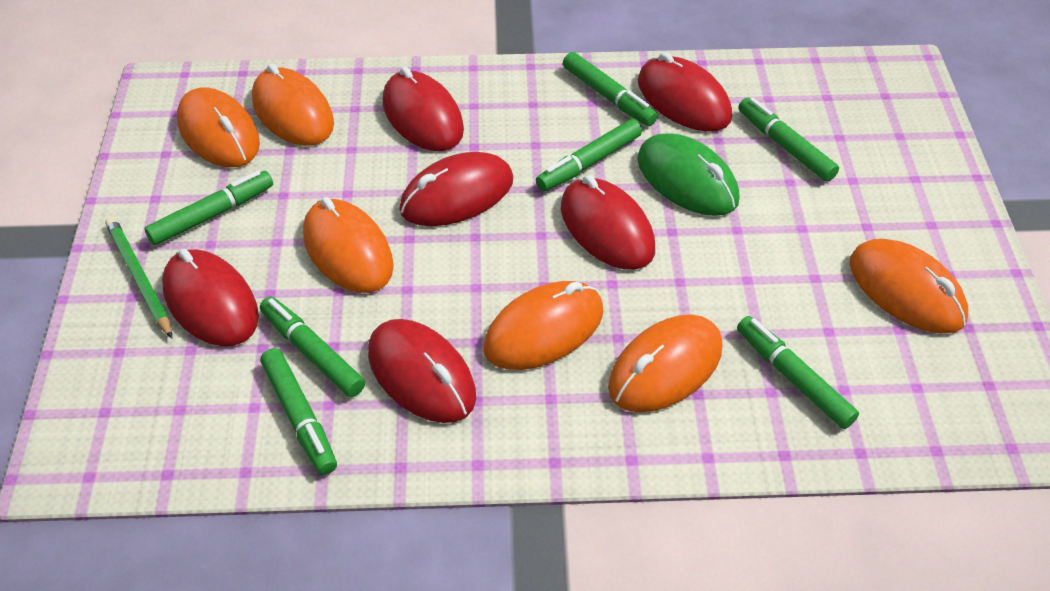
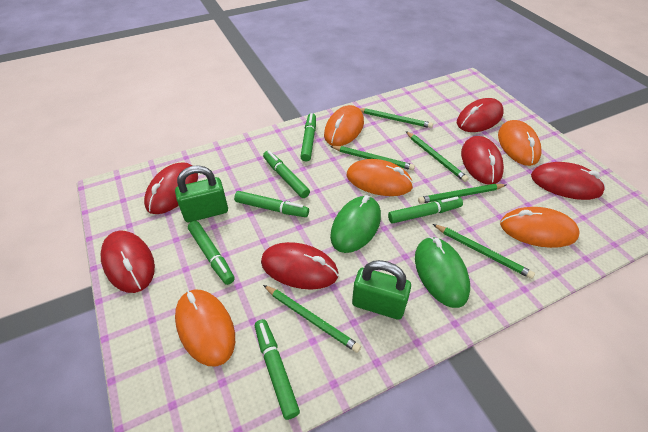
green marker: [145,171,273,245] [260,297,365,397] [260,348,337,475] [536,119,642,191] [563,52,658,126] [737,316,859,429] [738,97,839,182] = 7 -> [188,221,235,285] [234,191,309,217] [255,319,300,420] [263,151,310,198] [300,113,316,161] [388,197,463,224] = 6
green mouse: [637,133,740,216] = 1 -> [330,195,381,253] [415,237,470,308] = 2
green padlock: none = 0 -> [175,165,228,222] [352,260,411,320] = 2
green pencil: [105,217,172,338] = 1 -> [263,285,361,353] [330,146,415,170] [359,108,433,128] [406,131,469,182] [418,184,506,204] [433,224,535,279] = 6
orange mouse: [177,87,260,167] [252,63,334,146] [303,197,394,293] [483,281,603,370] [608,315,723,412] [849,239,968,334] = 6 -> [175,289,235,367] [324,105,364,146] [346,159,414,196] [498,120,541,166] [500,207,580,248] = 5

